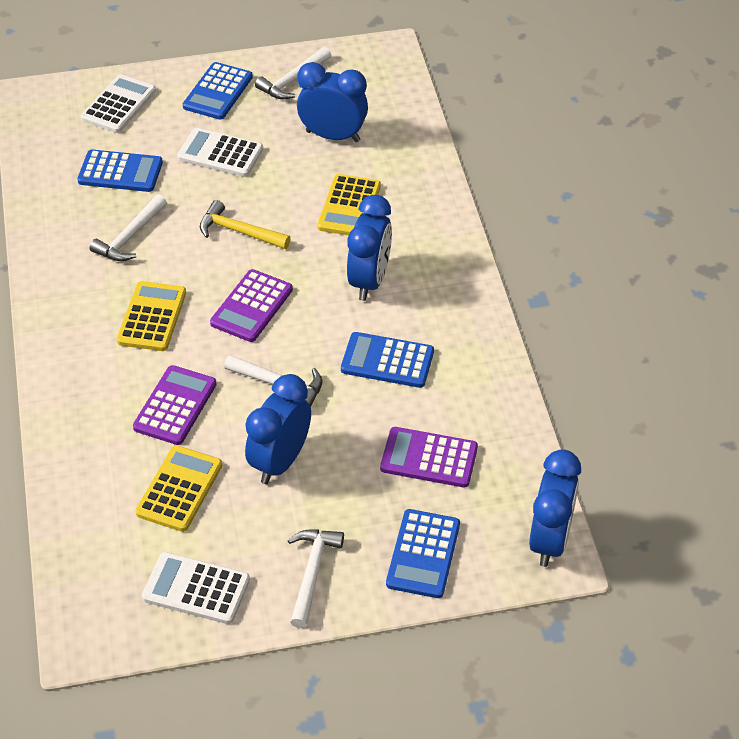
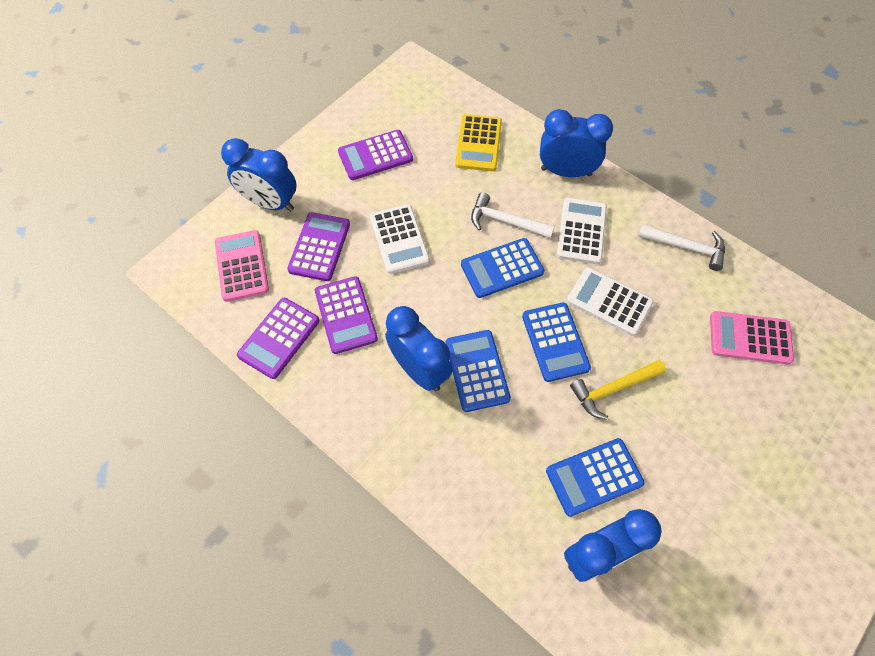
pink calculator: none = 0 -> [215,230,269,302] [710,311,794,365] = 2
purple calculator: [133,365,217,445] [210,269,293,342] [380,427,478,488] = 3 -> [237,298,320,379] [287,212,350,281] [315,276,378,354] [338,130,413,180] = 4
white hammer: [90,194,167,261] [224,355,322,407] [255,47,331,99] [288,530,344,628] = 4 -> [471,192,555,239] [638,224,725,271] = 2
yellow calculator: [117,281,186,351] [135,445,222,532] [317,174,381,235] = 3 -> [455,114,502,171] = 1

